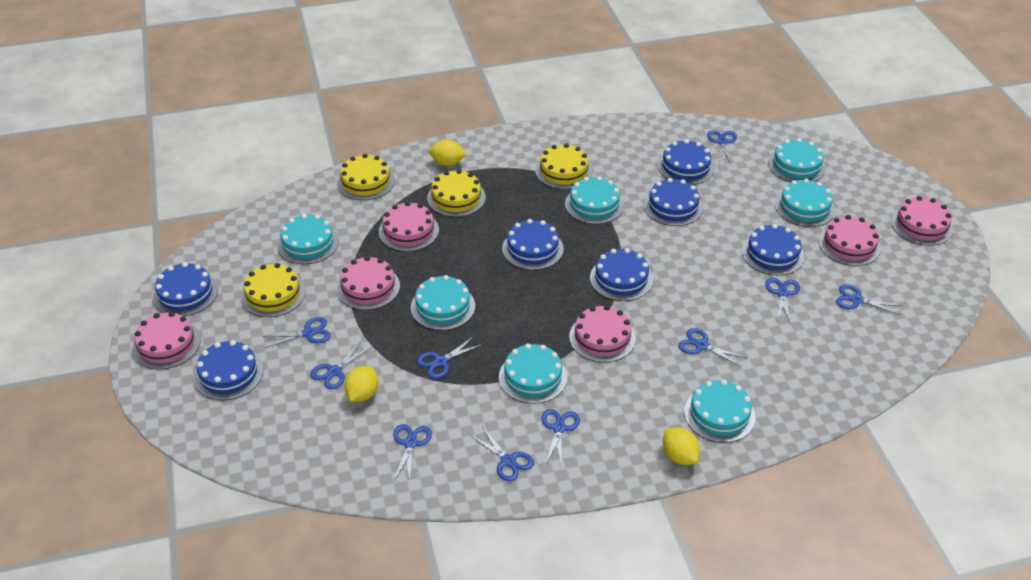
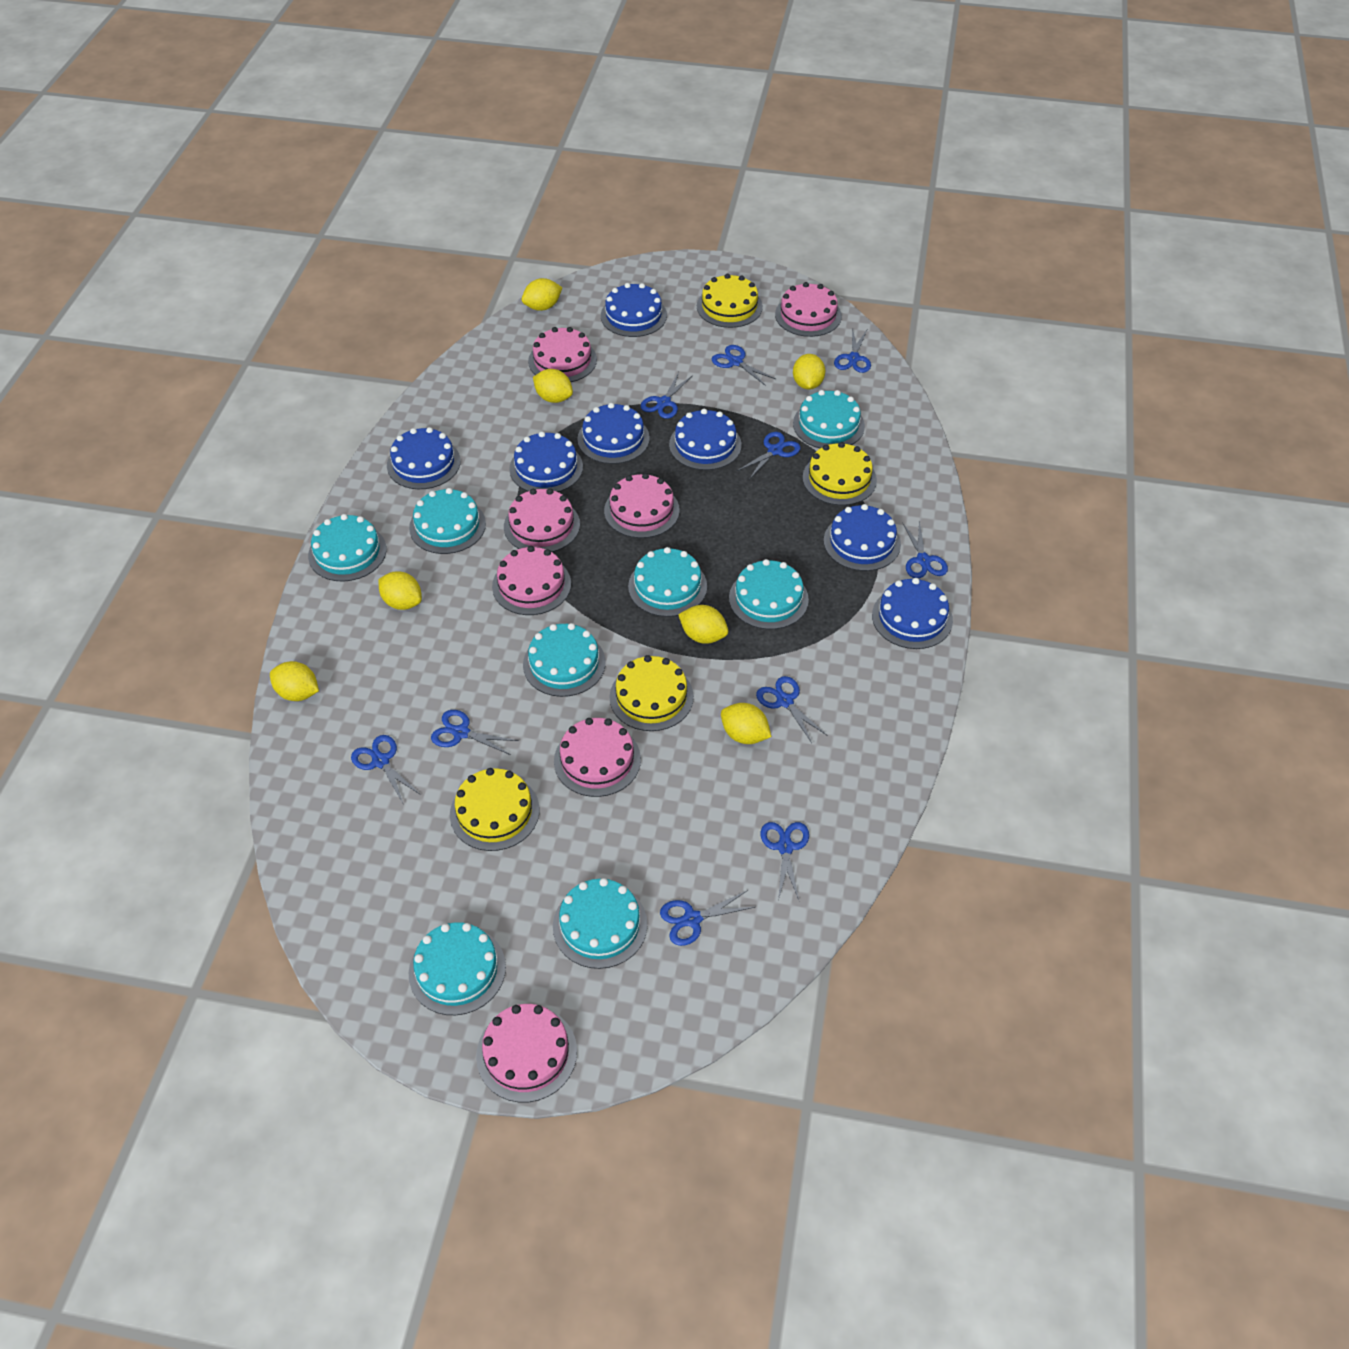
pink cake: [132,312,201,370] [336,256,400,310] [379,201,439,251] [569,305,636,362] [819,215,881,266] [891,196,953,246] = 6 -> [476,1004,577,1102] [492,546,571,615] [504,488,580,552] [528,327,597,382] [554,718,641,797] [604,473,680,538] [775,282,842,337] = 7
turquoise cake: [277,214,339,264] [411,275,475,330] [499,344,567,404] [565,176,624,224] [684,380,755,443] [768,138,826,182] [775,179,835,227] = 7 -> [308,514,386,582] [409,488,486,554] [409,922,506,1015] [523,623,606,697] [553,878,648,969] [628,547,707,617] [729,559,809,629] [793,390,865,448] = 8
yellow lemon: [344,366,378,402] [428,139,465,166] [663,428,700,465] = 3 -> [270,661,319,701] [378,571,422,610] [522,278,562,311] [533,369,573,403] [678,605,728,644] [721,703,771,744] [793,354,825,390] = 7

